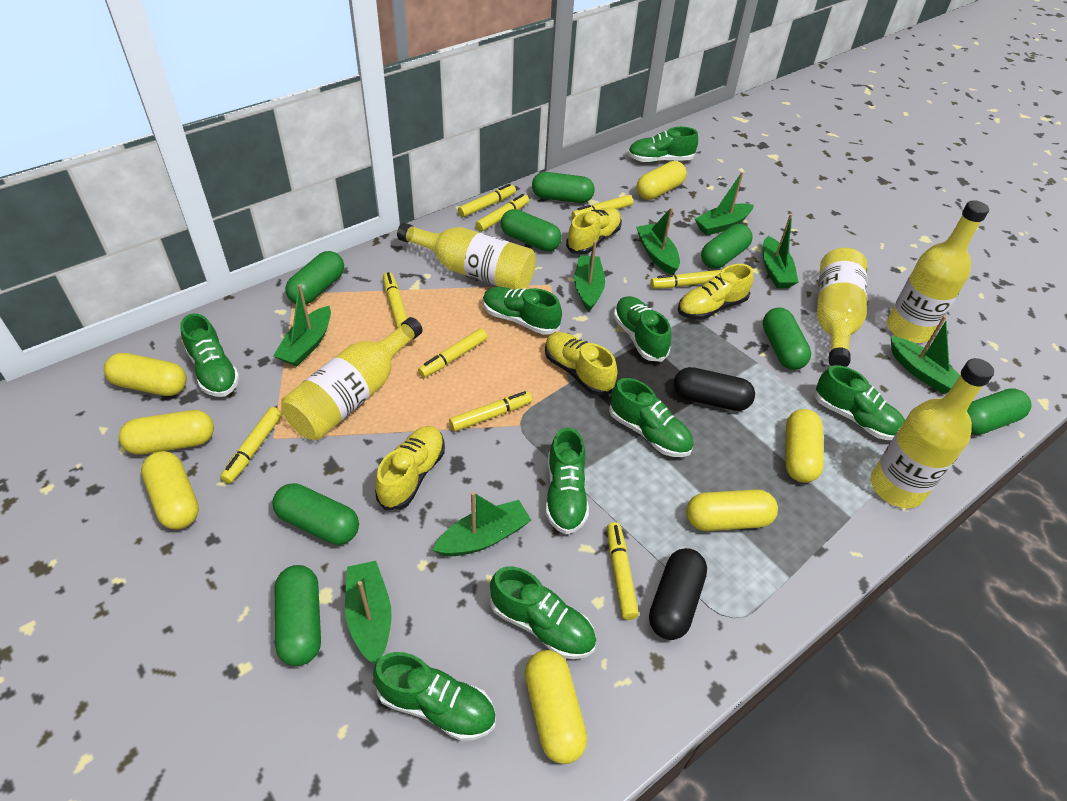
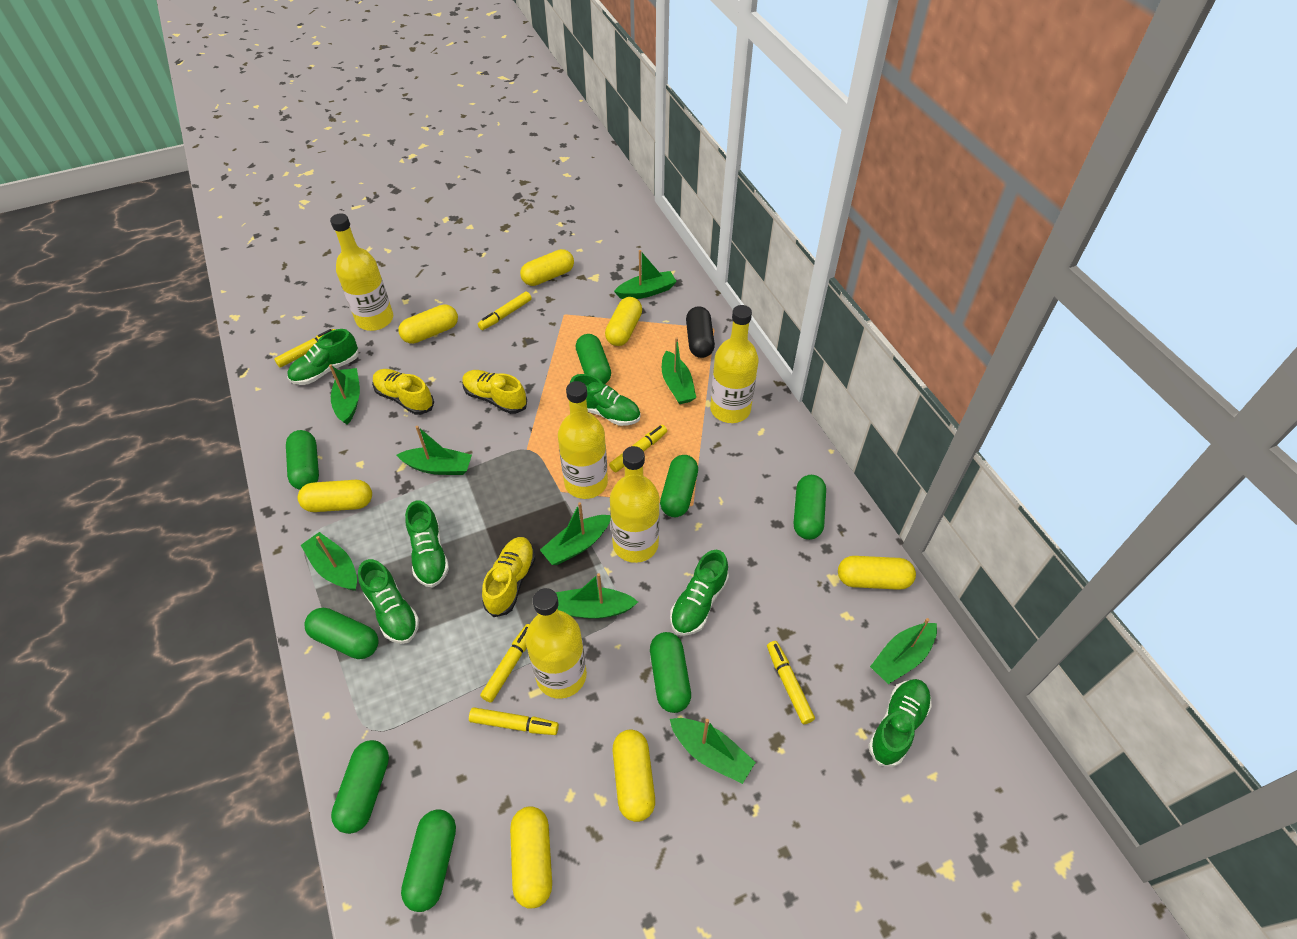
black capsule: [649,548,707,640] [674,367,755,411] = 2 -> [686,306,715,358] = 1
green boat: [273,284,331,366] [345,561,392,665] [432,492,531,556] [574,241,605,312] [636,207,680,275] [695,172,754,235] [762,214,798,288] [891,316,960,394] = 8 -> [301,532,357,591] [329,364,360,425] [397,426,472,475] [540,502,611,565] [555,573,638,619] [614,250,677,299] [662,337,696,404] [670,718,756,784] [870,618,937,684] = 9
green shoe: [180,314,240,397] [373,652,496,741] [483,287,562,335] [490,566,596,659] [546,427,589,534] [609,378,694,457] [614,296,671,362] [628,127,698,163] [815,365,905,440] = 9 -> [287,329,359,385] [358,559,419,644] [405,500,449,588] [570,374,640,426] [670,550,729,636] [868,679,932,767] = 6
yellow marker: [220,407,282,484] [383,272,407,328] [418,329,487,378] [449,391,532,432] [458,184,516,217] [475,194,529,232] [572,195,633,219] [607,522,639,620] [650,270,721,289] = 9 -> [274,329,335,368] [469,707,559,735] [478,291,532,330] [480,624,530,703] [609,425,667,472] [767,641,815,724] = 6
yellow shoe: [375,426,445,510] [545,332,617,395] [566,207,622,254] [678,264,754,320] = 4 -> [372,369,434,415] [462,370,527,414] [482,537,536,617] = 3

